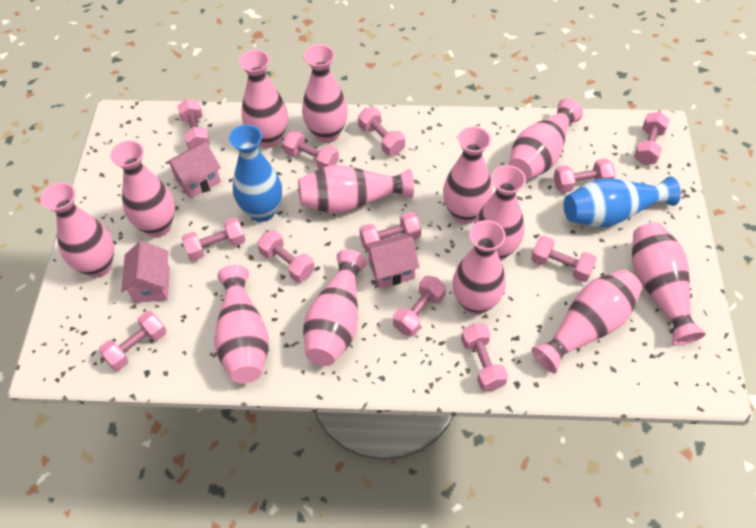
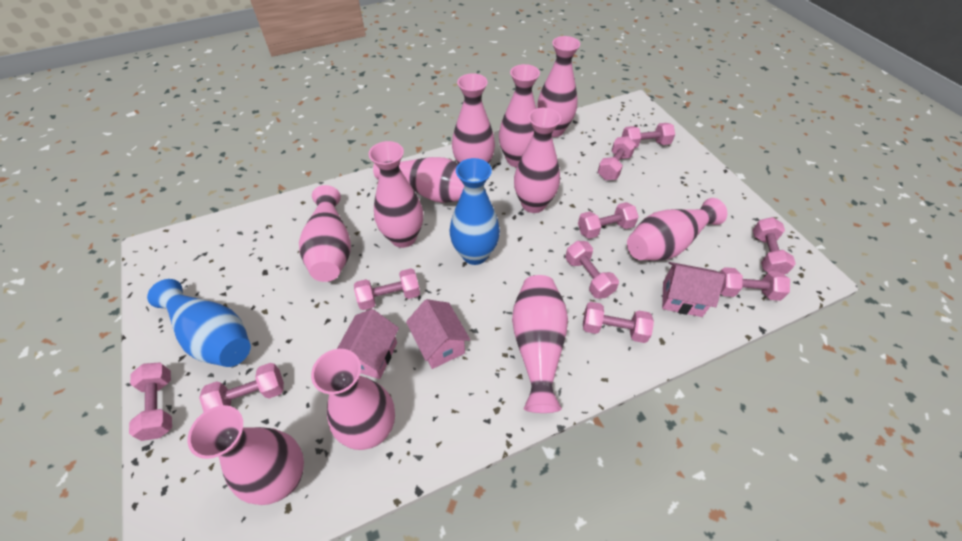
pink dumbbell: [98,311,167,371] [177,99,210,149] [182,217,245,261] [257,230,315,282] [282,130,339,169] [358,107,405,155] [359,212,421,252] [393,276,446,336] [461,323,508,391] [531,236,597,282] [554,158,616,193] [634,112,670,165] = 12 -> [129,362,172,441] [199,363,284,412] [354,269,420,310] [565,241,619,299] [578,202,639,239] [583,302,654,343] [598,136,636,180] [622,123,675,148] [720,267,790,301] [753,217,796,274] = 10
pink vase: [40,182,114,278] [110,141,175,237] [214,265,269,383] [239,50,288,148] [298,165,414,213] [302,45,348,143] [303,249,367,366] [443,127,493,224] [453,220,506,315] [474,165,526,261] [509,98,583,180] [532,269,642,373] [632,222,706,345] = 13 -> [188,405,304,505] [299,185,351,282] [311,349,395,450] [369,141,423,248] [373,157,464,203] [452,73,495,164] [499,64,540,167] [512,275,568,413] [514,108,561,213] [537,36,580,137] [627,198,727,261] = 11

